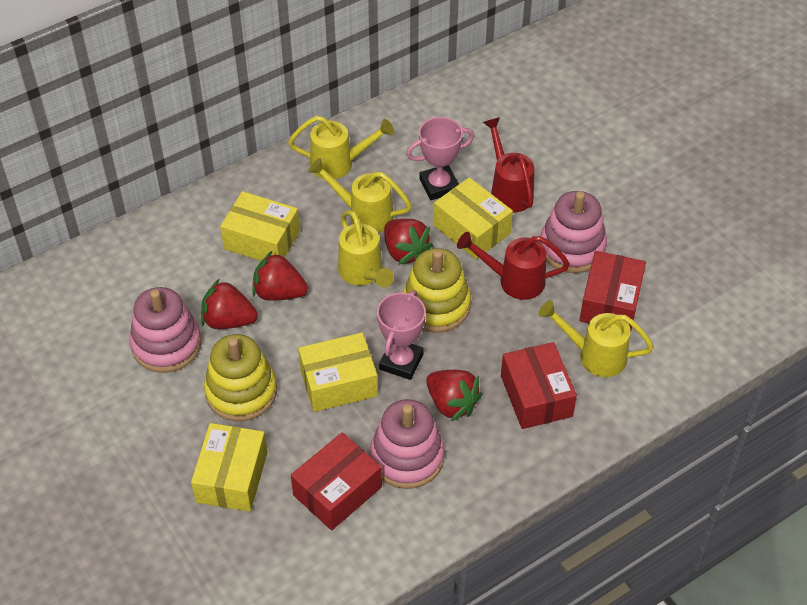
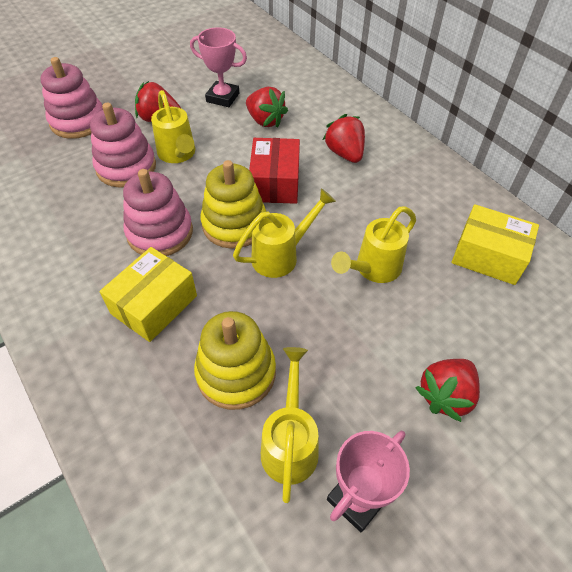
red box: [291,432,382,530] [501,342,577,429] [580,251,646,331] = 3 -> [249,138,300,204] = 1
red watering can: [457,232,570,300] [483,117,534,213] = 2 -> none = 0
yellow box: [191,423,267,512] [220,191,300,261] [298,333,378,412] [434,177,513,259] = 4 -> [99,247,197,342] [452,204,539,285] = 2

